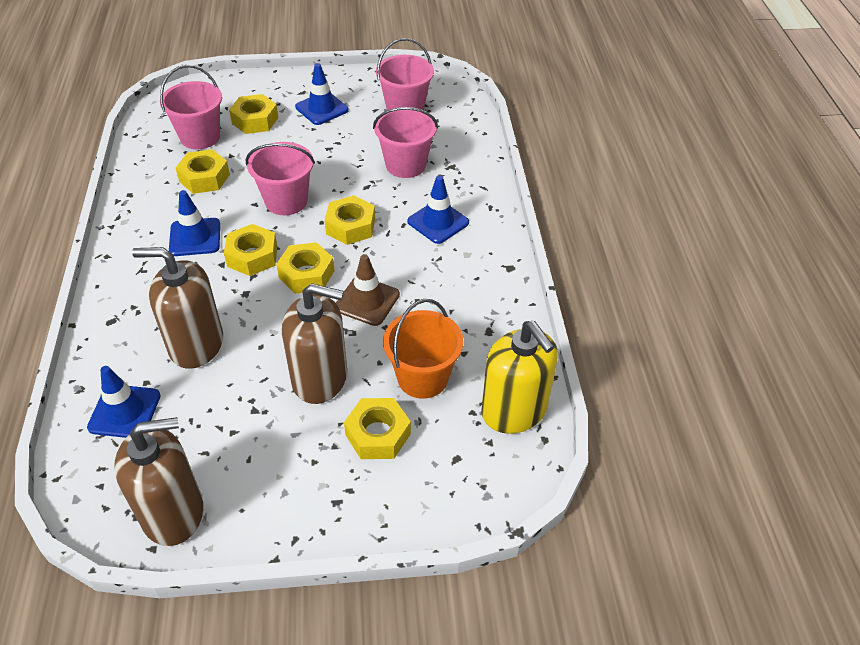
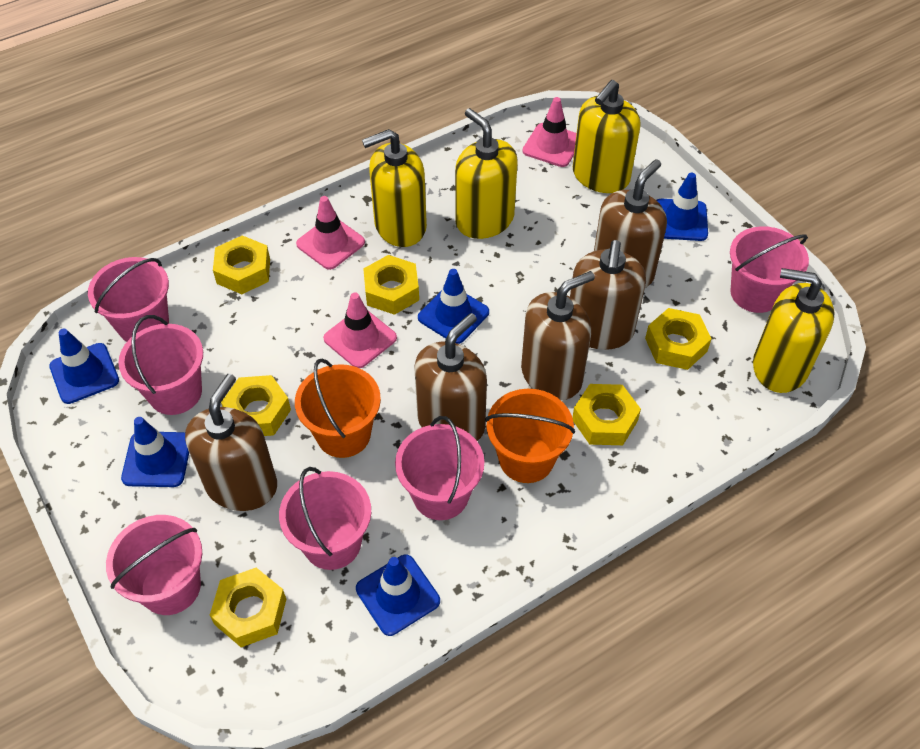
blue traffic cone: [87,366,161,438] [169,190,220,256] [295,63,349,125] [407,175,469,244] = 4 -> [49,329,119,404] [121,417,189,487] [356,555,440,636] [418,269,489,344] [656,173,708,241] = 5
brown soap dispenser: [114,417,203,546] [132,247,223,369] [282,283,347,404] = 3 -> [185,374,277,511] [415,313,487,441] [521,271,595,400] [570,240,646,350] [594,159,667,288] = 5
brown traffic cone: [336,254,400,326] = 1 -> none = 0
orange bucket: [383,299,464,399] = 1 -> [295,358,381,458] [485,389,575,483] = 2
pink bucket: [160,65,222,149] [246,142,315,215] [373,107,438,178] [376,38,434,110] = 4 -> [88,257,169,342] [106,515,202,615] [118,315,203,415] [279,467,371,570] [395,416,484,520] [730,226,809,313] = 6
pink traffic cone: none = 0 -> [296,196,365,270] [323,293,397,368] [523,97,577,167] = 3
yellow soap dispenser: [481,321,558,434] = 1 -> [362,129,427,247] [455,108,518,239] [573,80,641,193] [753,268,834,393] = 4

